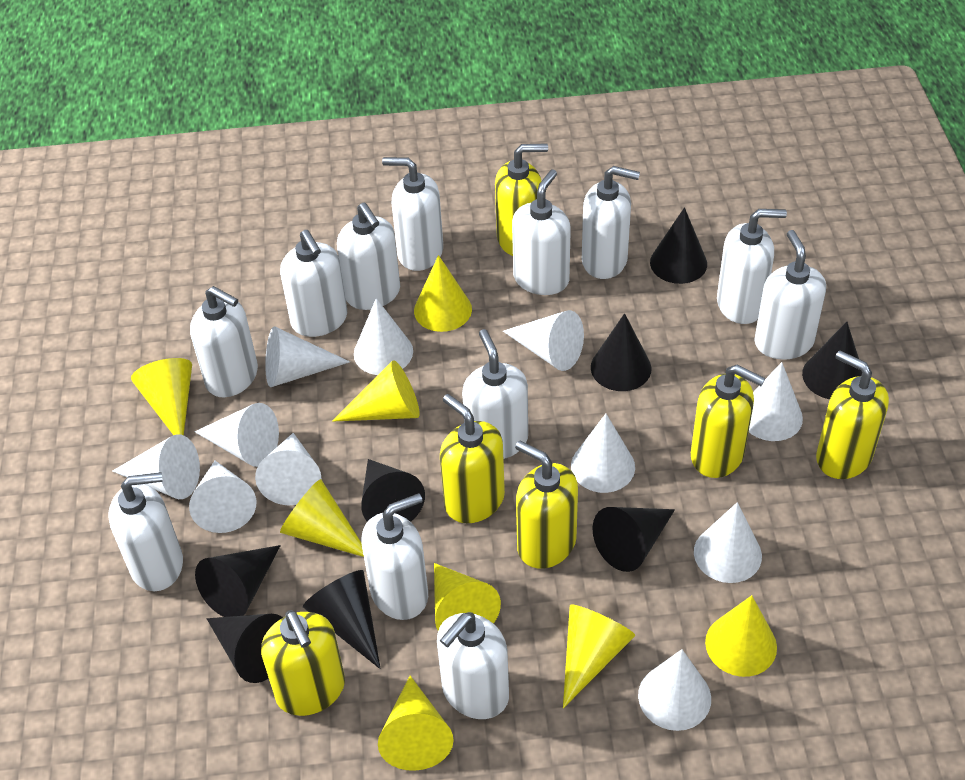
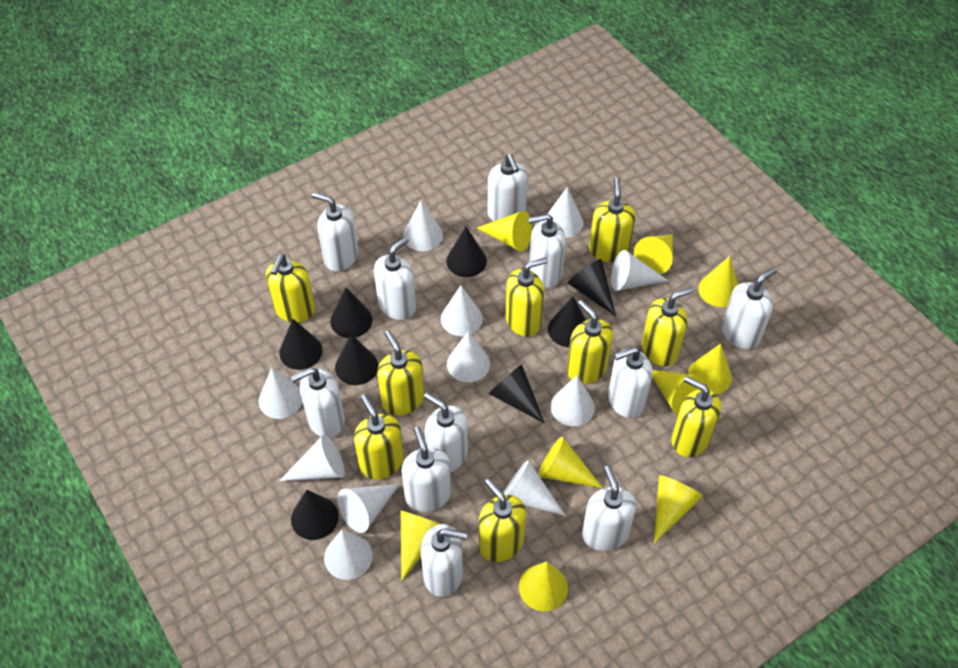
white soap dispenser: [109,472,183,591] [190,286,258,397] [280,230,347,337] [337,202,400,310] [362,493,428,620] [382,157,443,271] [437,612,509,719] [462,329,528,459] [512,169,571,295] [582,166,640,279] [717,209,787,324] [754,230,826,360] = 12 -> [291,367,345,438] [312,192,358,271] [374,237,416,320] [401,427,451,512] [421,524,467,597] [424,393,468,472] [488,154,528,221] [528,214,566,288] [582,466,636,551] [608,347,653,418] [722,267,777,349] = 11
yellow cone: [131,358,192,435] [280,479,364,557] [332,360,420,422] [378,676,454,771] [414,255,472,332] [434,563,501,631] [563,604,636,708] [705,595,777,677] = 8 -> [401,511,439,581] [477,211,532,252] [519,561,568,611] [538,437,603,488] [634,234,673,274] [653,370,705,415] [654,475,703,543] [688,344,732,394] [698,256,738,307] = 9
yellow soap dispenser: [261,610,345,716] [440,394,505,523] [495,143,548,256] [515,440,578,569] [691,364,765,478] [816,350,889,479] = 6 -> [266,254,315,323] [354,395,404,479] [377,330,424,415] [479,479,526,562] [506,257,548,337] [567,300,613,384] [589,177,636,262] [641,287,694,366] [672,376,721,457] = 9

